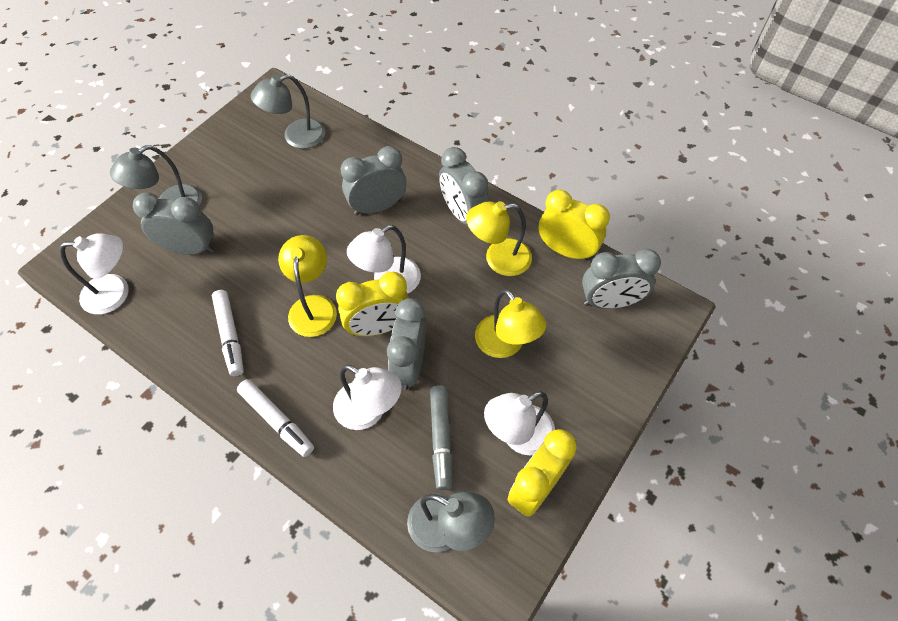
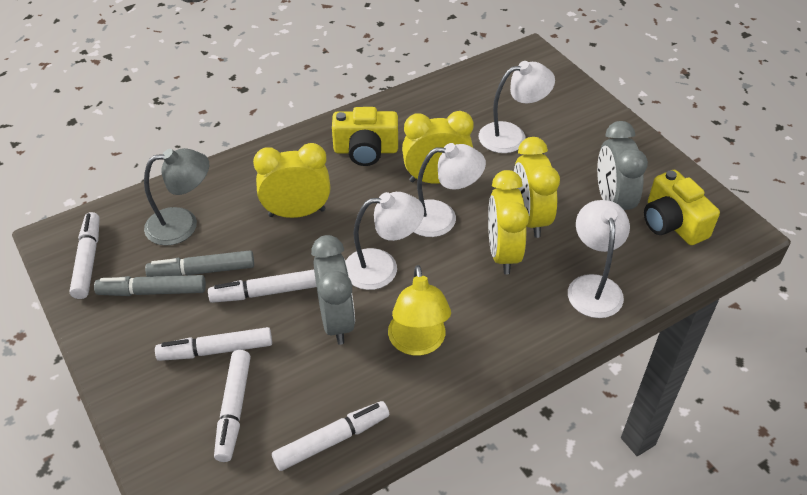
grey clock: [133,192,214,255] [341,146,407,215] [387,298,426,390] [439,147,489,225] [582,249,661,309] = 5 -> [311,235,355,345] [597,121,648,210] = 2
grey lamp: [110,145,202,206] [251,74,325,149] [407,492,495,552] = 3 -> [144,148,209,246] = 1
grey marker: [430,385,452,490] = 1 -> [94,275,206,296] [145,250,254,277] = 2
white marker: [212,290,244,376] [237,379,314,457] = 2 -> [69,212,100,299] [155,327,272,361] [208,270,316,303] [214,350,251,462] [272,401,389,471] = 5
yellow camera: none = 0 -> [332,107,398,166] [644,170,720,245] = 2
yellow clock: [336,272,409,336] [508,429,577,517] [539,189,610,261] = 3 -> [253,143,331,218] [402,111,474,184] [488,170,529,275] [514,137,560,238] = 4
yellow lamp: [278,235,337,337] [466,201,532,276] [475,289,546,358] = 3 -> [388,265,451,356] = 1

